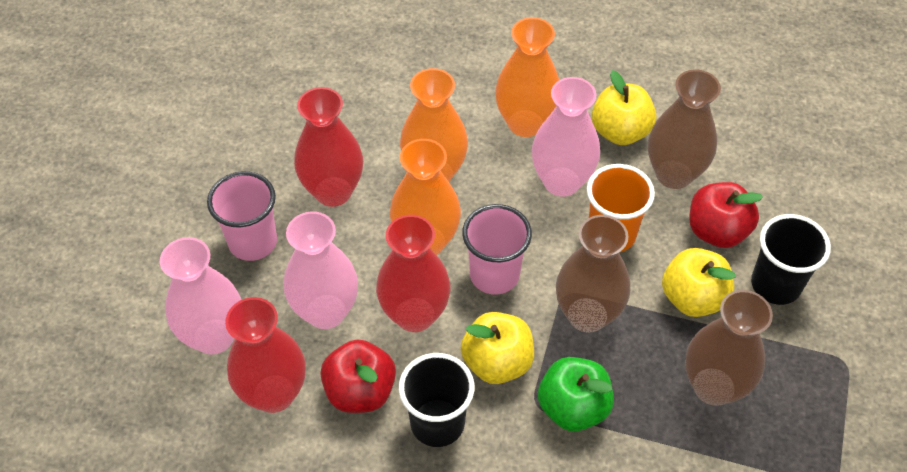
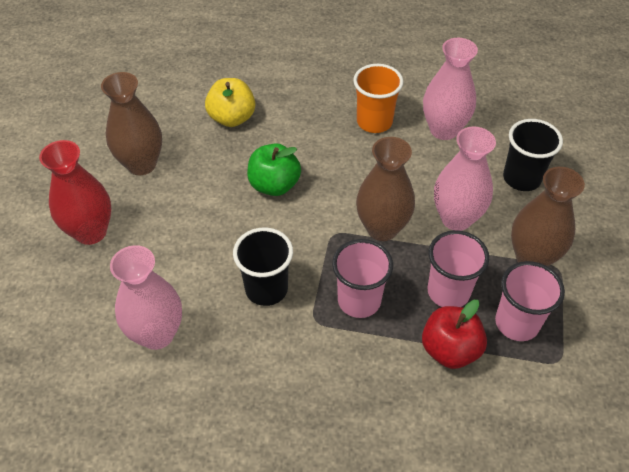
orange vase: [390,139,461,255] [400,68,468,182] [495,17,559,137] = 3 -> none = 0
pink cup: [207,171,277,261] [462,204,532,294] = 2 -> [332,239,393,318] [428,230,489,307] [495,261,565,341] = 3
red apple: [321,339,396,413] [689,182,763,248] = 2 -> [422,300,487,369] = 1
red vase: [225,297,306,413] [294,87,363,207] [376,215,451,332] = 3 -> [39,140,111,245] = 1
yellow apple: [461,312,534,384] [592,70,657,145] [662,248,736,317] = 3 -> [205,78,255,127] = 1

